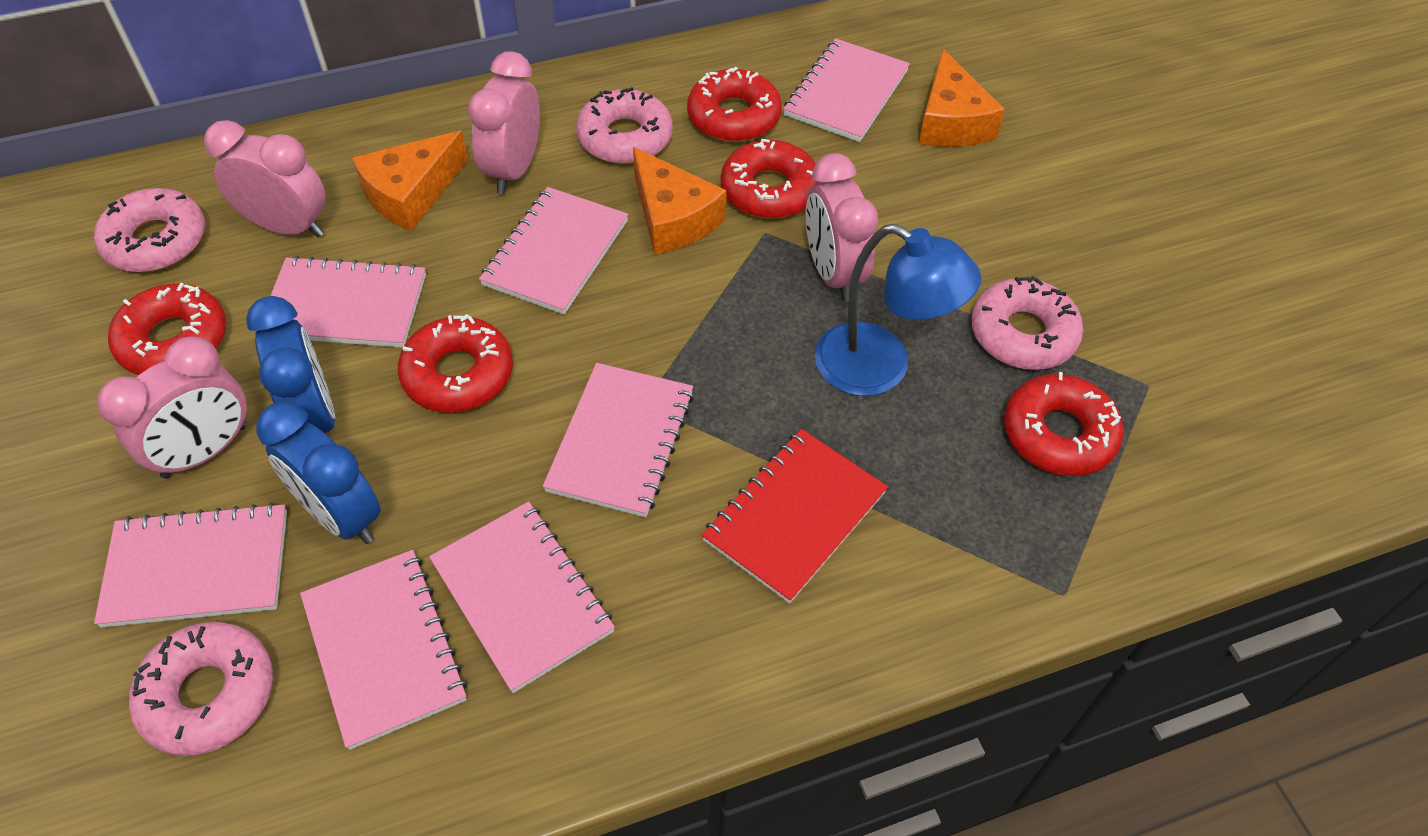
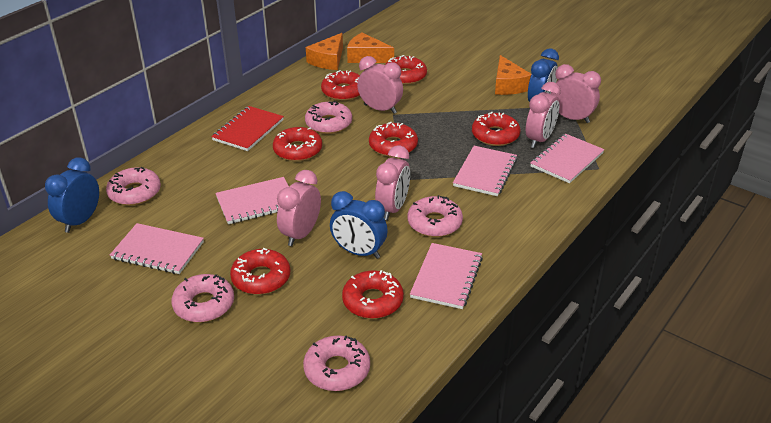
blue clock: [246,296,335,433] [256,402,381,544] = 2 -> [45,157,99,233] [330,191,388,259] [528,48,559,102] = 3
blue lamp: [815,224,981,396] = 1 -> none = 0
pink clock: [97,337,247,479] [204,120,325,238] [468,51,540,194] [806,153,878,302] = 4 -> [277,170,321,246] [357,56,403,114] [375,146,410,220] [526,82,561,148] [551,64,601,123] = 5
pink donut: [94,188,205,272] [129,622,273,756] [576,87,673,164] [971,276,1083,370] = 4 -> [106,167,161,205] [171,274,234,322] [303,335,370,391] [305,101,352,134] [408,195,463,237] = 5
pink notebook: [94,503,287,628] [270,256,426,348] [300,550,467,750] [429,501,615,693] [479,187,628,314] [543,363,694,517] [783,38,910,142] = 7 -> [110,223,204,274] [215,177,289,224] [410,243,483,309] [453,146,517,196] [530,134,605,183] = 5
red donut: [108,283,226,375] [398,314,513,413] [687,67,782,142] [721,139,820,219] [1004,372,1123,476] = 5 -> [230,248,290,295] [273,127,322,161] [321,70,360,101] [342,270,404,319] [369,122,418,157] [385,55,427,85] [472,112,521,146] = 7

